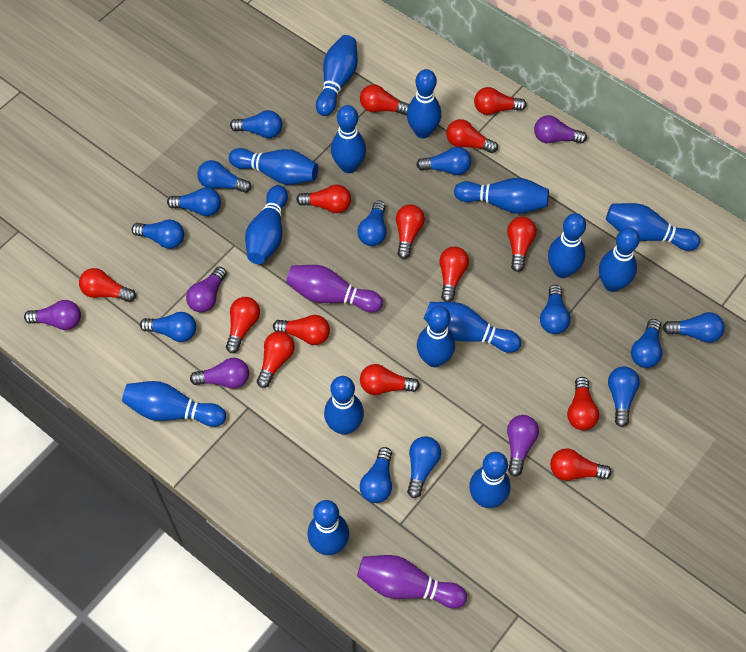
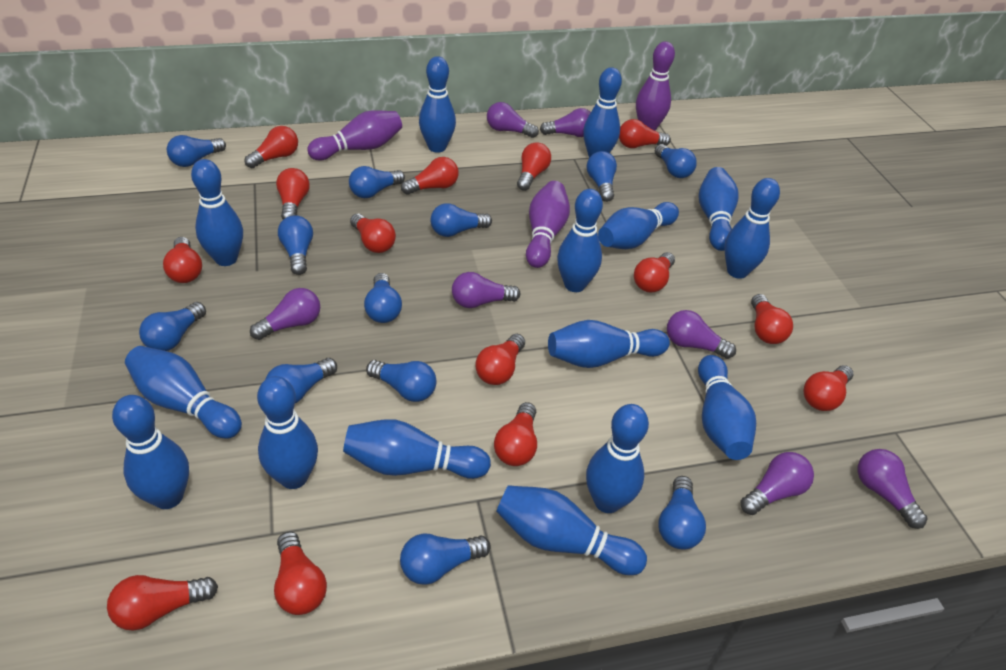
blue light bulb: [132,219,184,249] [140,312,196,342] [167,187,221,216] [197,160,252,193] [230,110,282,138] [357,200,386,246] [360,447,392,503] [407,436,441,498] [416,147,471,175] [540,285,570,334] [608,366,640,427] [631,319,662,368] [663,312,725,343] = 13 -> [139,302,206,351] [167,135,226,167] [265,358,337,403] [278,216,313,275] [349,166,405,198] [364,273,402,323] [366,360,437,402] [400,534,491,585] [430,203,492,237] [587,151,617,202] [655,144,697,178] [658,476,706,549] = 12
purple bowling pin: [286,265,383,312] [357,555,467,608] = 2 -> [307,110,402,161] [526,181,570,268] [636,41,675,131] = 3
purple light bulb: [24,300,81,330] [186,267,227,312] [190,358,249,389] [507,415,539,477] [534,115,587,144] = 5 -> [250,288,320,340] [452,272,521,308] [487,102,539,138] [540,108,591,137] [667,310,736,359] [741,452,814,515] [858,449,928,529] = 7

